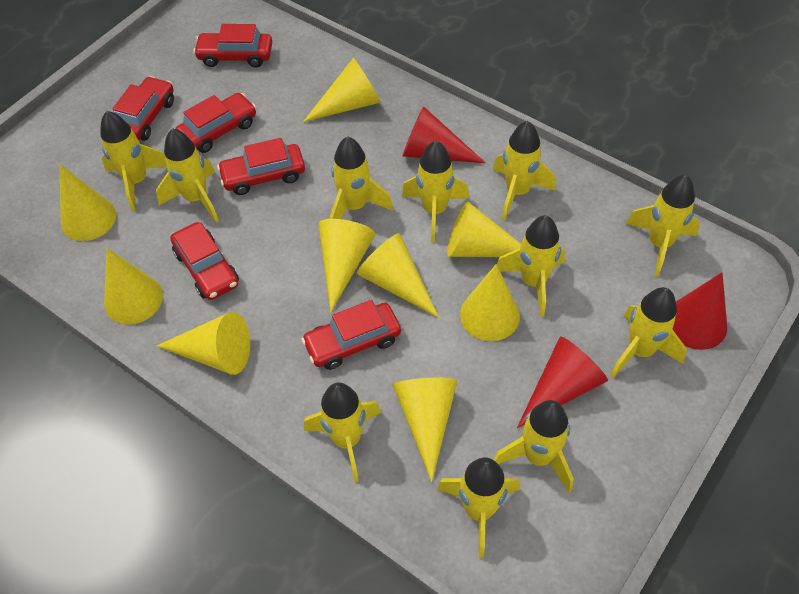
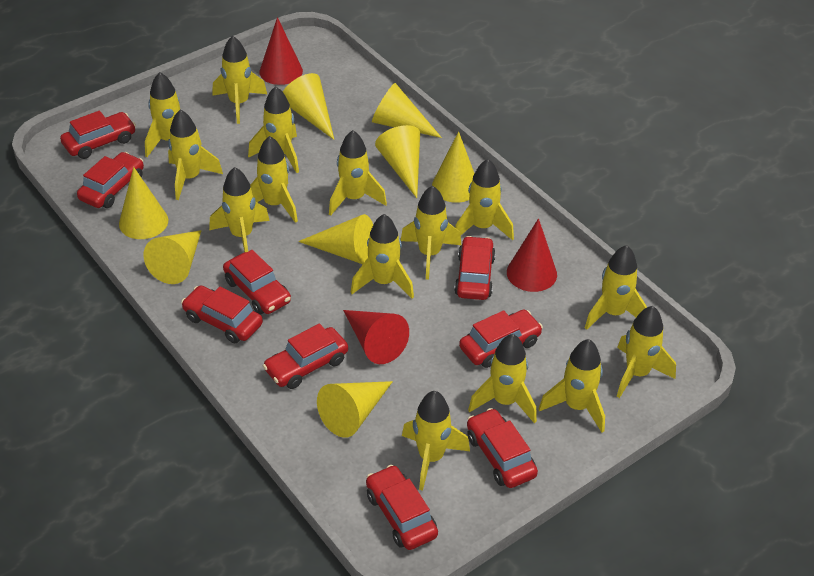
red car: [112,76,174,141] [171,222,239,300] [175,93,256,153] [193,24,272,67] [217,138,305,195] [301,300,401,370] = 6 -> [60,111,136,159] [77,152,144,208] [181,285,263,343] [223,250,291,314] [263,323,348,389] [366,465,438,550] [454,236,496,300] [459,310,543,368] [467,408,538,488] = 9
yellow cone: [59,164,116,241] [104,248,163,325] [157,312,250,375] [303,58,381,122] [318,219,375,312] [357,233,439,318] [393,378,458,482] [447,202,521,257] [460,265,520,341] = 9 -> [119,167,168,239] [144,230,202,284] [283,73,334,140] [298,214,373,264] [317,381,393,438] [372,83,442,138] [375,125,420,198] [432,132,475,203] = 8
yellow rocket: [100,111,167,211] [156,128,219,222] [304,383,381,482] [330,136,393,219] [402,141,469,242] [437,457,520,558] [493,121,556,220] [494,400,573,492] [497,215,566,317] [610,287,687,378] [626,175,700,277] = 11 -> [145,72,202,157] [168,109,223,200] [209,167,270,252] [212,36,267,124] [248,86,299,173] [250,136,298,223] [329,130,387,216] [351,214,414,299] [401,185,461,280] [402,391,470,491] [455,159,514,240] [468,334,537,424] [539,339,605,433] [585,245,647,330] [617,306,676,398] = 15

